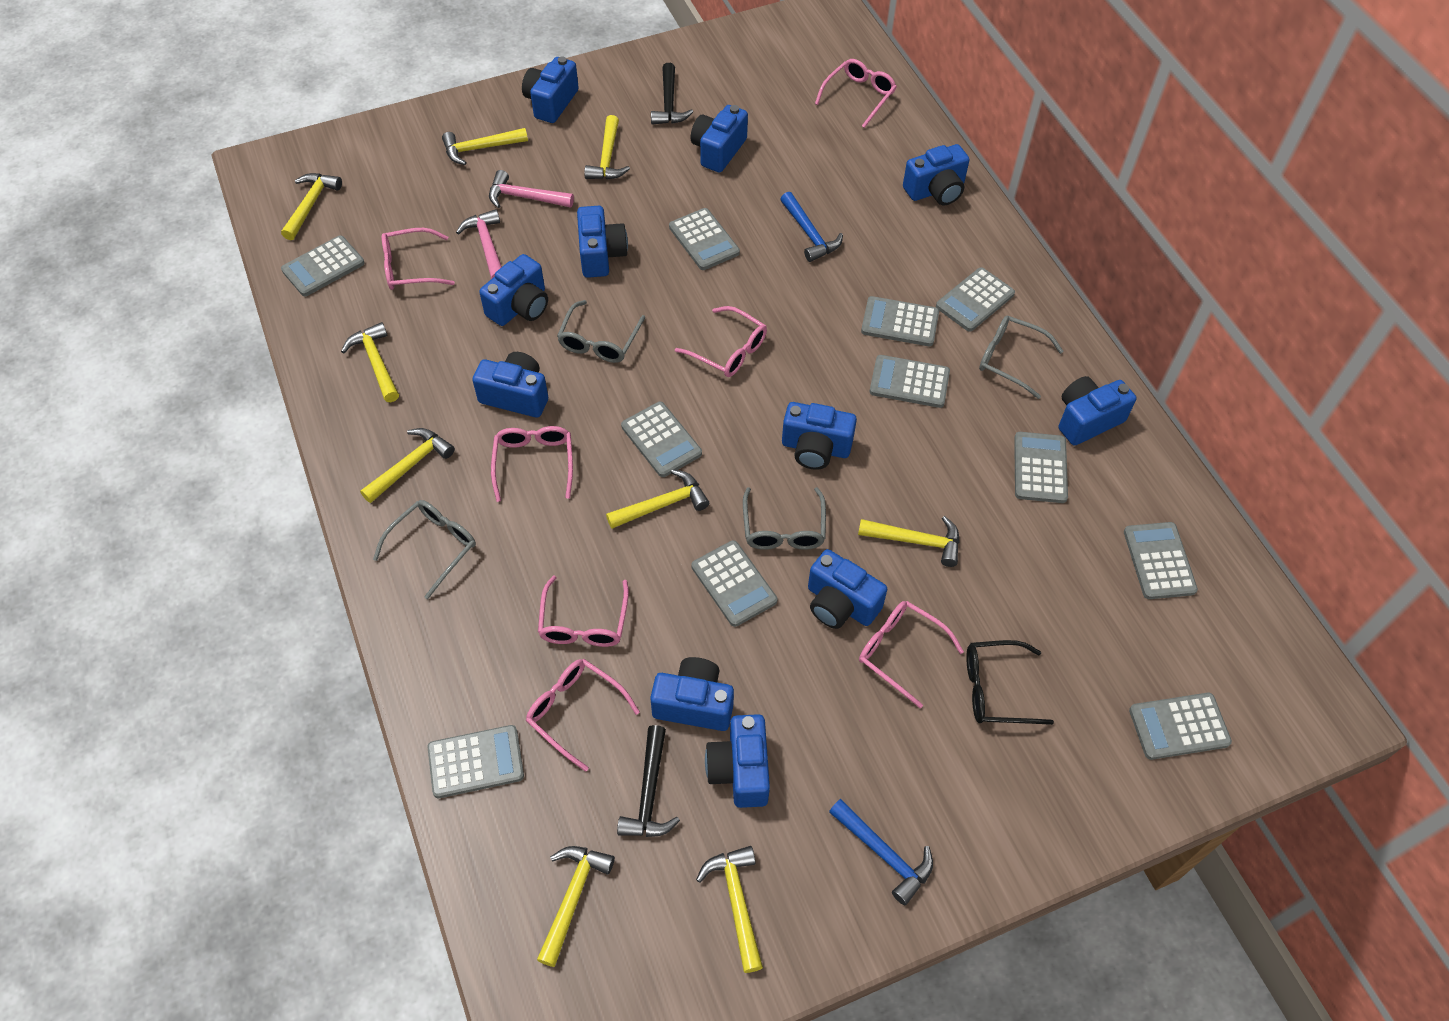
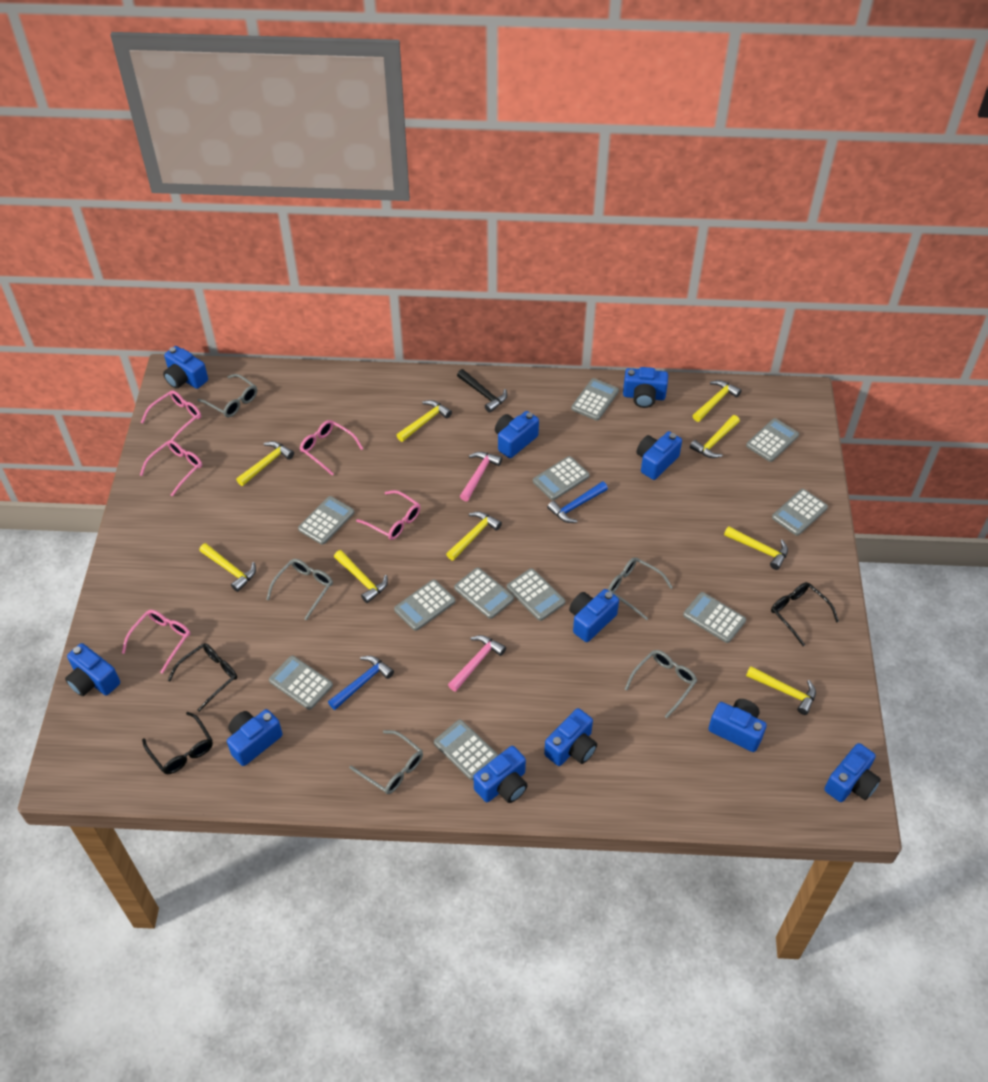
black glasses: [966,640,1054,725] = 1 -> [142,712,213,774] [168,643,237,712] [771,582,839,646] = 3
black hammer: [617,725,680,837] [651,63,693,125] = 2 -> [457,369,507,413] = 1
grey glasses: [373,500,476,599] [557,300,645,363] [743,487,826,550] [979,316,1063,399] = 4 -> [198,374,257,417] [266,559,333,621] [349,730,423,794] [608,557,673,620] [625,650,697,718] = 5
pink glasses: [382,228,455,290] [491,426,573,502] [526,659,640,772] [538,575,629,647] [675,306,767,377] [815,59,897,128] [859,601,964,708] = 7 -> [122,610,190,674] [140,440,202,496] [141,390,201,441] [300,420,363,475] [356,490,420,540] = 5

